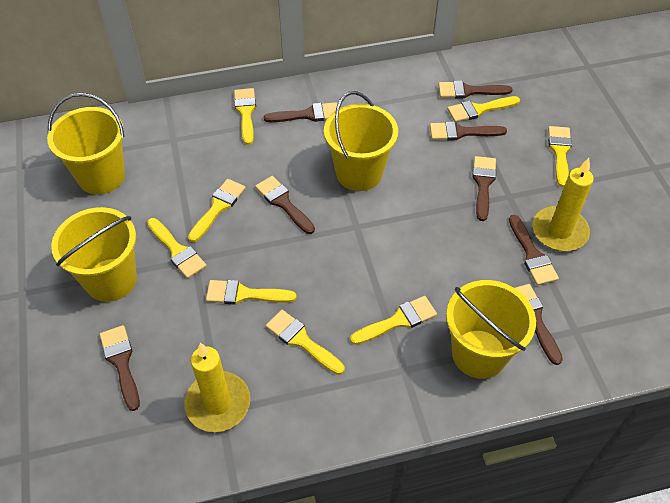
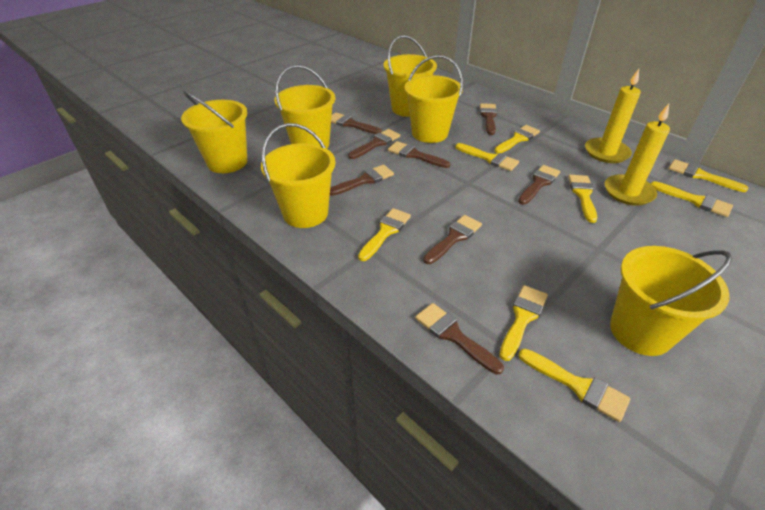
yellow bucket: [47,93,125,195] [51,207,137,302] [324,91,398,191] [446,280,536,379] = 4 -> [181,91,248,173] [261,123,335,228] [275,65,335,149] [383,35,437,117] [404,55,463,143] [610,246,732,356] = 6

